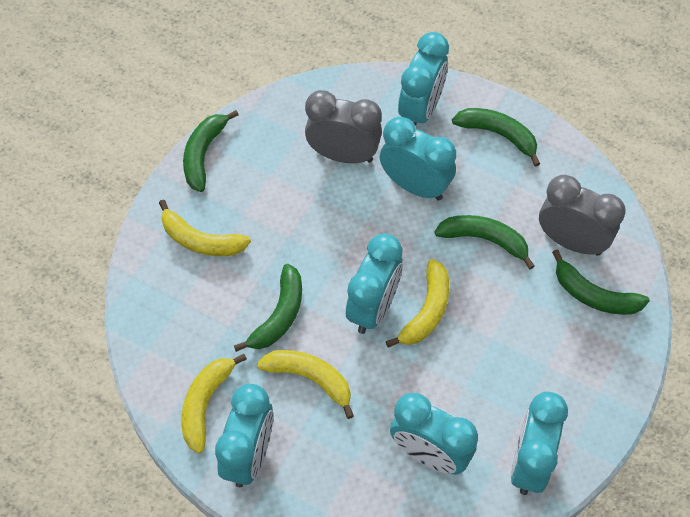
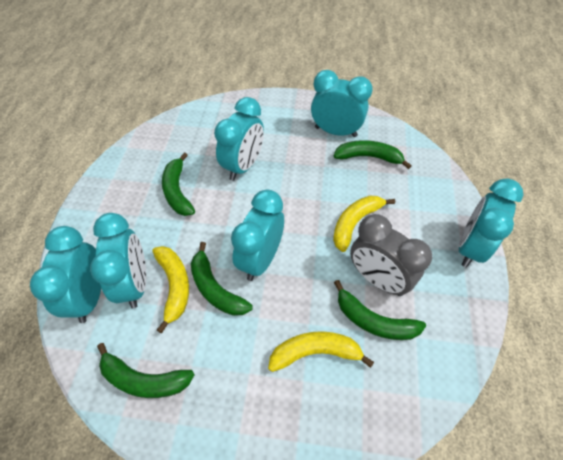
grey clock: [305,90,382,163] [539,175,626,256] = 2 -> [350,214,432,296] = 1
yellow banana: [159,200,251,256] [181,354,247,454] [257,350,354,419] [386,259,449,348] = 4 -> [152,246,189,333] [268,331,374,372] [333,196,395,252] = 3

